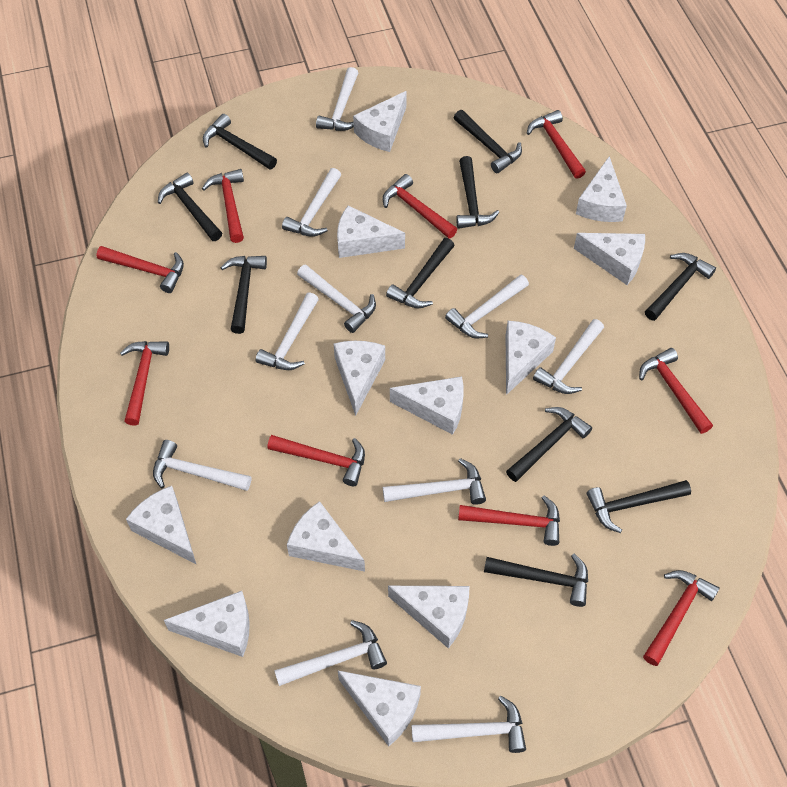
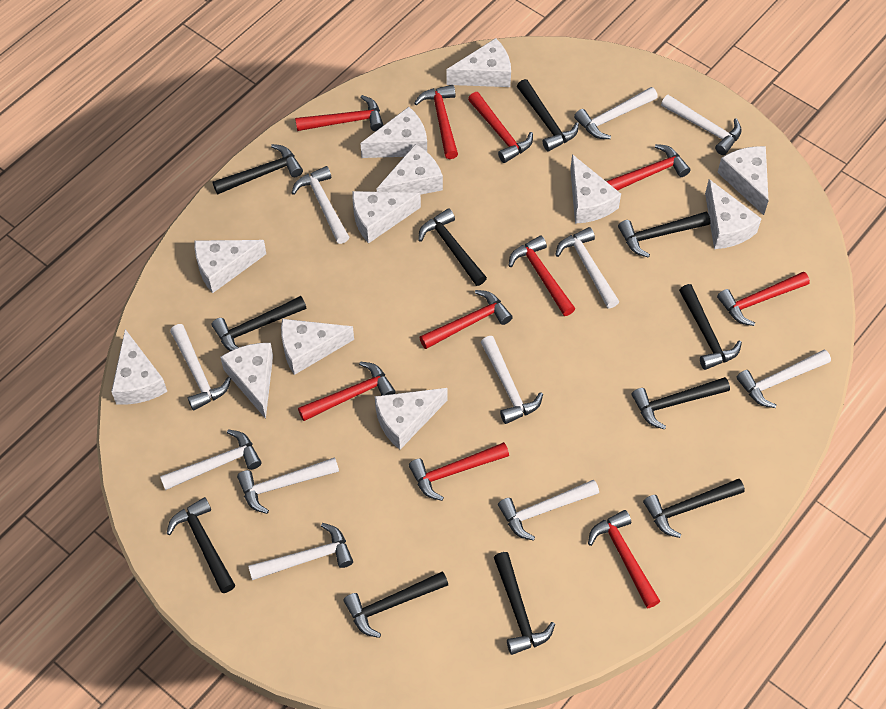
black hammer: [158,173,222,241] [203,114,277,170] [220,256,267,334] [386,238,455,308] [454,110,522,173] [456,156,499,229] [484,554,588,607] [506,407,592,482] [587,480,691,533] [645,253,716,321] = 10 -> [167,497,235,593] [212,296,306,351] [213,144,303,194] [343,571,448,638] [418,209,487,286] [494,552,555,655] [517,79,579,151] [618,212,711,258] [632,377,730,429] [643,479,745,538] [679,284,742,370] = 11
red hammer: [96,246,184,293] [120,341,169,426] [202,169,244,243] [267,435,365,486] [383,174,457,239] [458,495,560,546] [527,110,586,179] [639,348,713,434] [643,570,720,666] = 9 -> [295,95,384,131] [298,361,396,421] [409,442,509,501] [414,85,458,159] [419,290,513,349] [468,92,533,163] [508,236,575,316] [588,510,660,608] [606,144,691,191] [717,272,810,326] = 10
white hammer: [153,440,251,491] [256,292,319,370] [274,620,387,686] [282,168,341,237] [297,264,376,333] [316,67,358,131] [383,458,486,505] [412,696,526,753] [445,274,529,338] [533,319,604,394] = 10 -> [160,429,261,490] [170,324,231,411] [237,457,339,514] [248,523,353,580] [291,166,349,244] [481,336,543,424] [498,480,599,541] [555,227,619,308] [574,87,658,139] [661,95,742,155] [736,349,831,408] = 11

